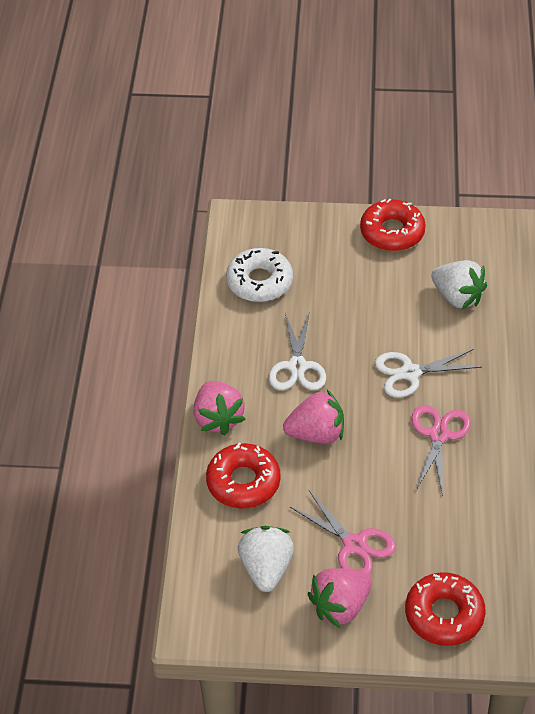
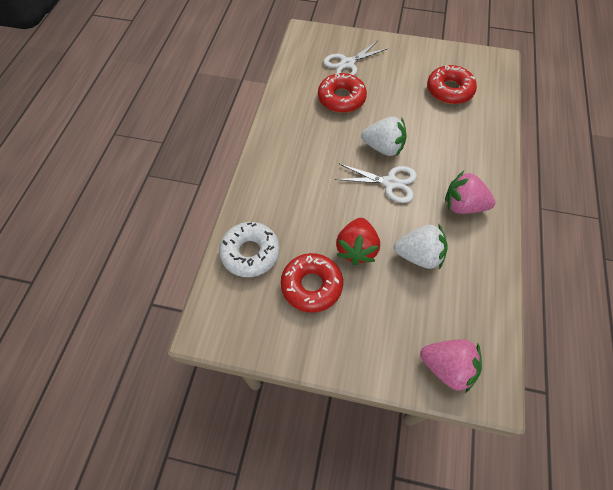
pink scissors: [290,490,396,575] [411,405,471,496] = 2 -> none = 0
pink strawberry: [194,381,246,435] [283,390,344,444] [307,568,372,628] = 3 -> [420,339,482,393] [445,171,495,214] = 2
red strawberry: none = 0 -> [336,218,380,266] = 1

